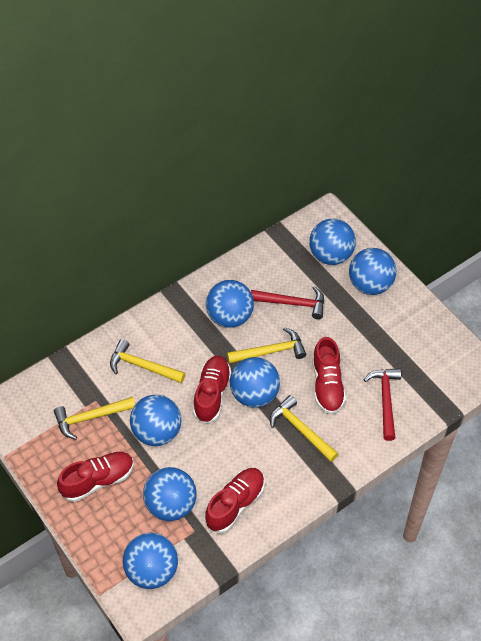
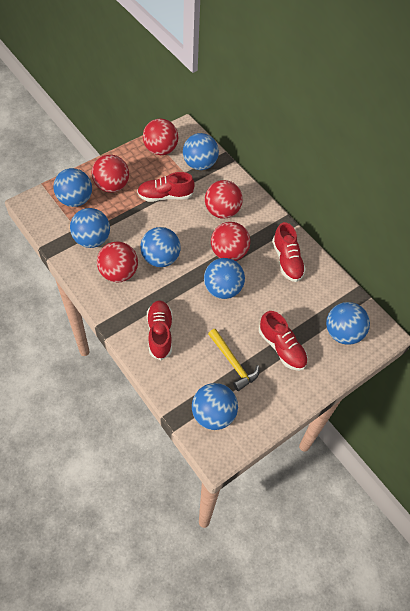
red ball: none = 0 -> [92,155,129,193] [97,241,138,283] [143,118,178,155] [205,180,243,219] [211,222,250,261] = 5
red hammer: [251,286,324,319] [364,368,401,441] = 2 -> none = 0
yellow hammer: [54,397,135,440] [110,339,185,383] [227,327,306,364] [270,395,338,462] = 4 -> [208,329,259,391] = 1

